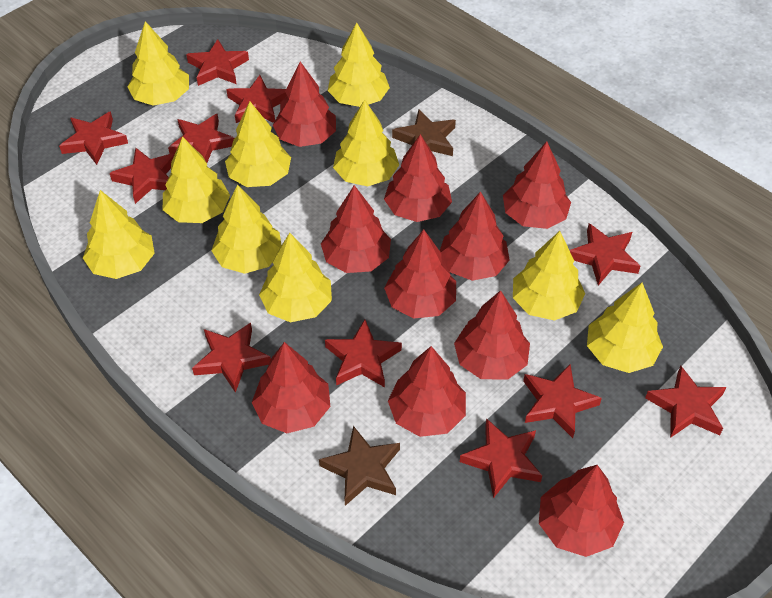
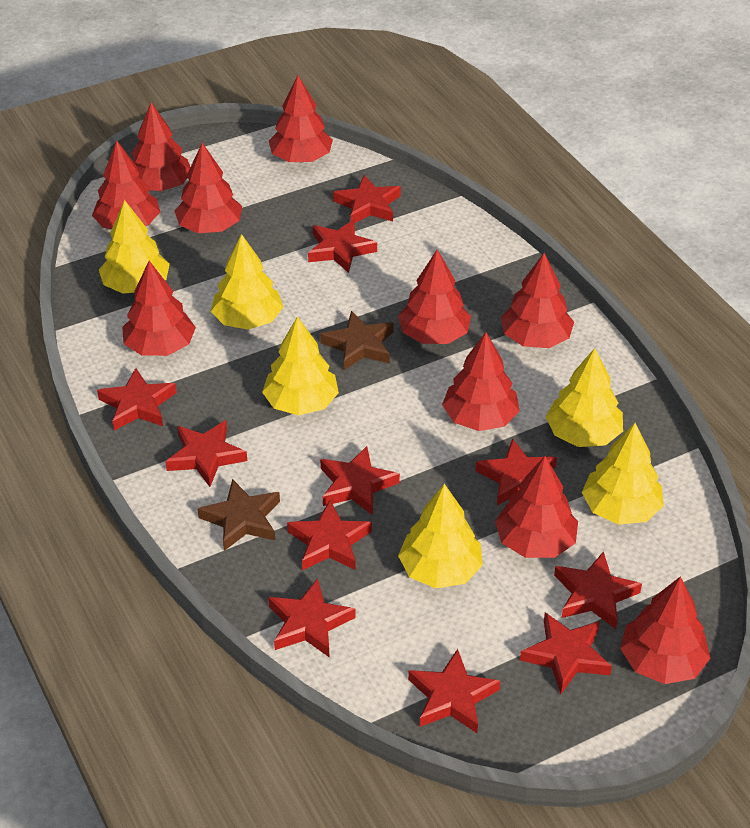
yellow tree: [83,190,155,279] [127,21,189,106] [163,136,230,223] [211,184,282,274] [225,101,291,187] [259,233,332,322] [328,23,390,107] [333,100,399,186] [513,231,585,321] [587,282,663,373] = 10 -> [99,200,170,294] [211,234,283,330] [262,316,339,415] [398,484,483,588] [546,348,623,447] [582,423,664,525] = 6

